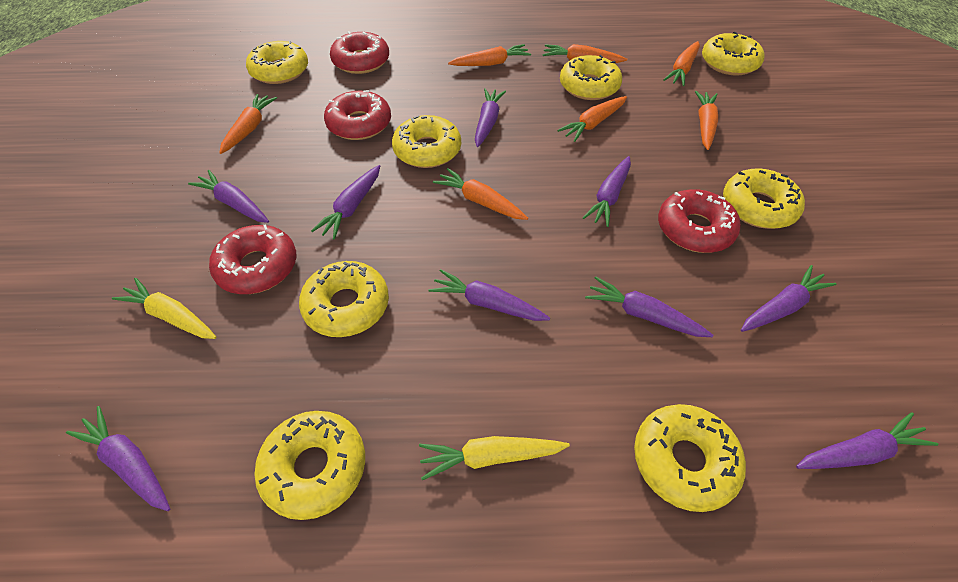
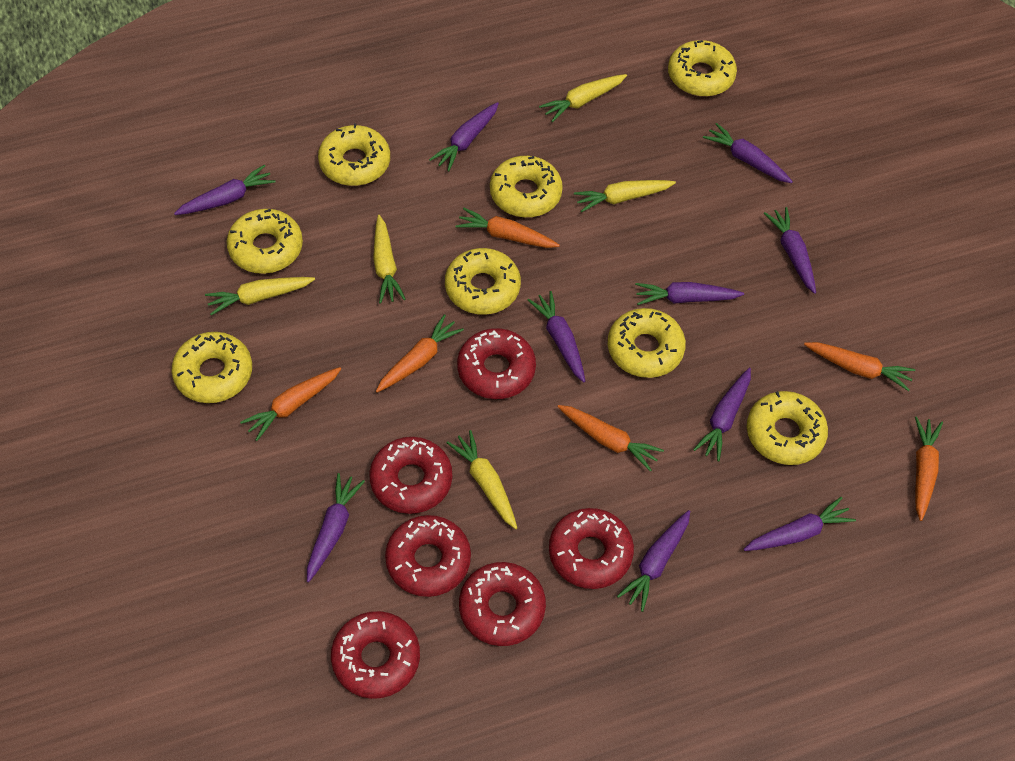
orange carrot: [219,94,277,154] [433,168,528,220] [448,44,531,66] [543,44,627,63] [557,96,627,142] [663,41,700,86] [695,91,718,150] = 7 -> [240,367,341,441] [376,314,464,392] [456,208,560,248] [558,405,664,472] [804,342,915,391] [915,417,943,521] = 6
purple carrot: [66,406,170,511] [188,170,269,223] [311,165,380,240] [428,269,550,321] [475,88,506,147] [583,156,631,227] [585,276,713,337] [741,265,836,332] [796,412,939,469] = 9 -> [174,165,275,215] [307,473,365,582] [429,102,499,171] [528,291,585,383] [617,510,690,612] [635,282,744,305] [693,368,751,461] [703,123,793,183] [744,497,856,551] [764,207,816,294] = 10
red donut: [209,224,296,294] [324,90,391,140] [330,31,389,74] [658,189,741,253] = 4 -> [331,611,420,699] [369,437,452,514] [385,515,471,597] [457,328,536,399] [459,562,546,646] [549,508,634,589] = 6
yellow carrot: [112,278,216,339] [419,436,570,480] = 2 -> [205,277,315,315] [373,215,406,304] [447,430,517,529] [539,74,627,122] [574,180,676,213] = 5

